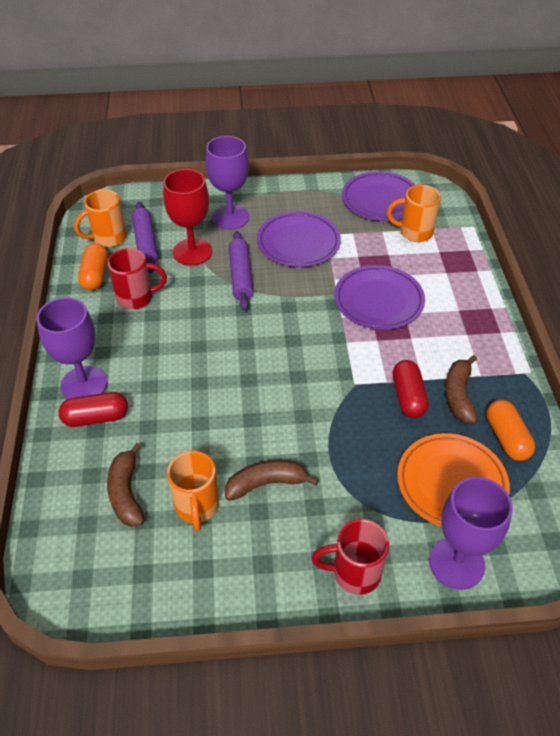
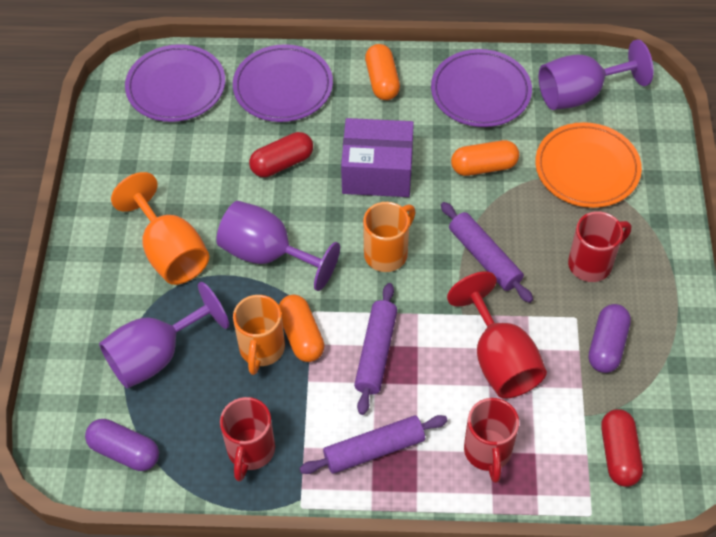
brown banana: [107,443,145,527] [225,460,319,501] [445,355,478,423] = 3 -> none = 0
orange capsule: [78,243,108,290] [487,400,535,461] = 2 -> [279,295,325,362] [365,44,400,100] [451,140,519,176] = 3
orange goblet: none = 0 -> [111,172,209,285] = 1
orange mug: [74,189,127,247] [167,451,219,531] [387,185,441,242] = 3 -> [233,295,285,375] [363,202,416,272] = 2
purple box: none = 0 -> [341,118,414,197] = 1
purple capsule: none = 0 -> [85,419,159,471] [589,304,631,373] = 2
purple rolling pin: [132,202,158,273] [229,231,253,310] = 2 -> [299,415,448,474] [354,283,397,415] [441,202,533,303] = 3
red mug: [107,248,167,309] [311,519,389,595] = 2 -> [220,397,275,482] [464,398,519,483] [568,211,631,282] = 3

